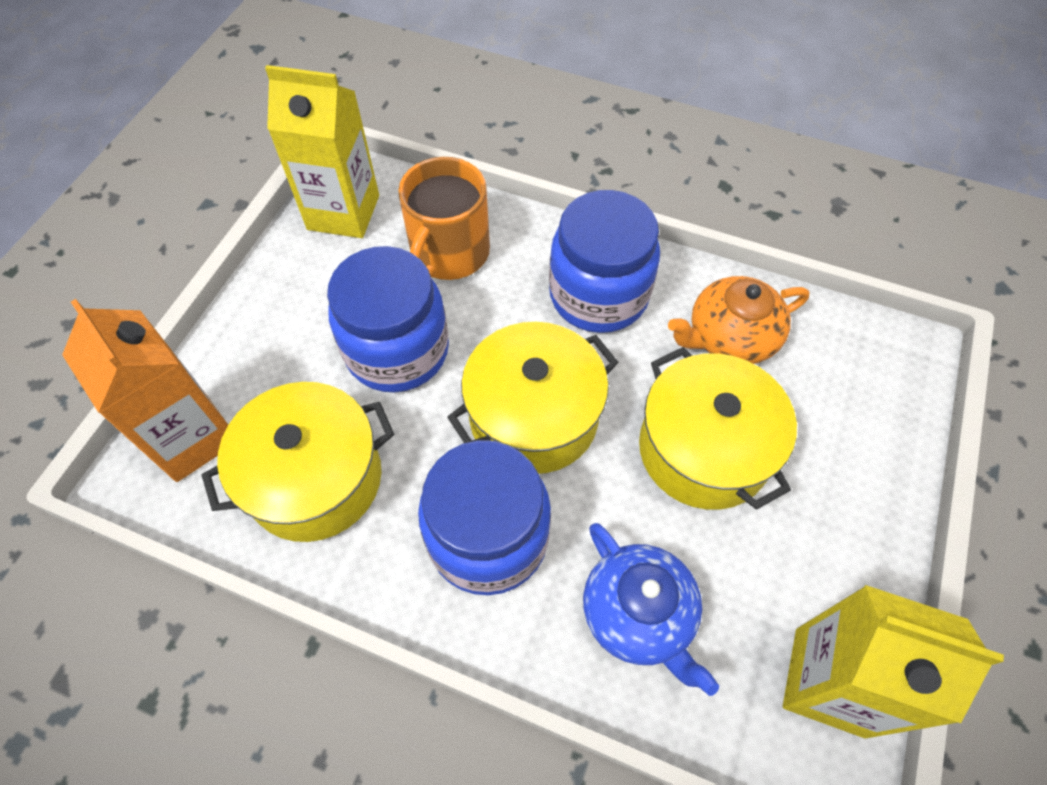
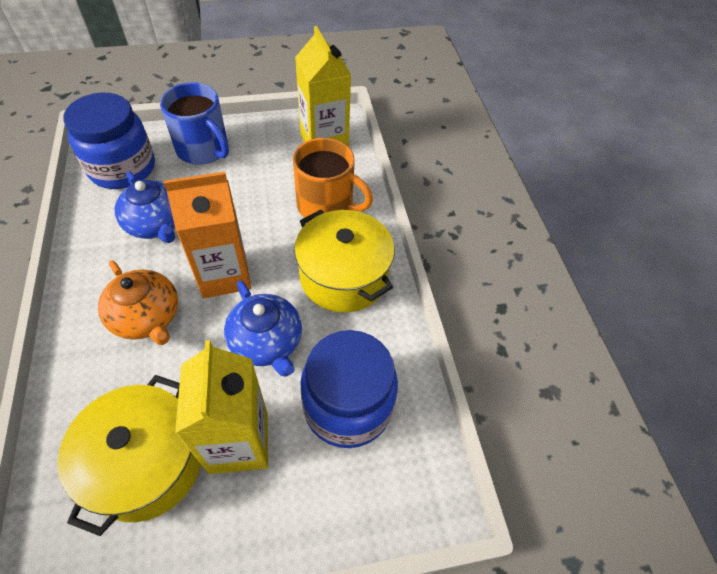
blue jar: [327,246,449,392] [418,440,551,595] [549,190,660,333] = 3 -> [63,93,155,189] [300,330,398,448] = 2
blue mug: none = 0 -> [160,82,229,165] = 1
blue teapot: [583,523,719,696] = 1 -> [115,172,175,243] [224,280,302,377] = 2
yellow pot: [201,382,394,542] [447,322,618,474] [639,347,797,510] = 3 -> [58,375,201,536] [294,210,394,313] = 2

